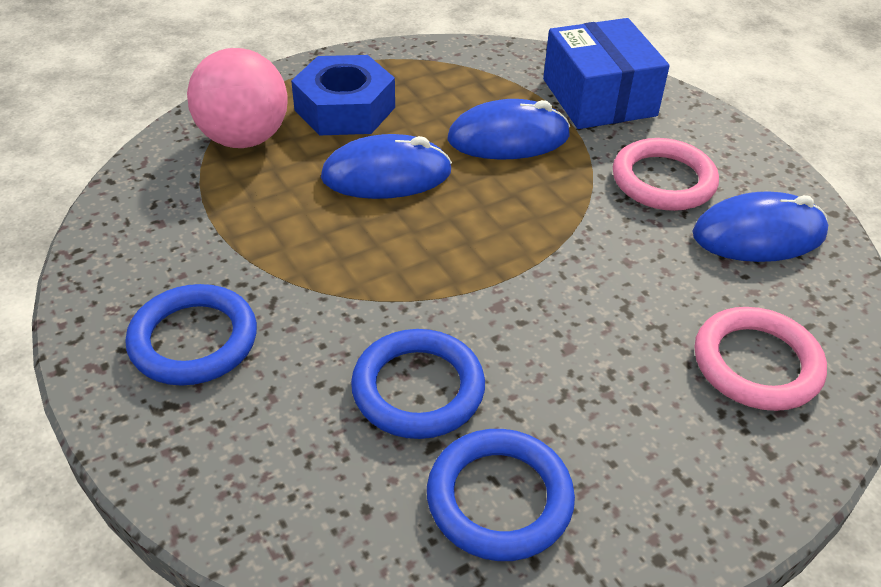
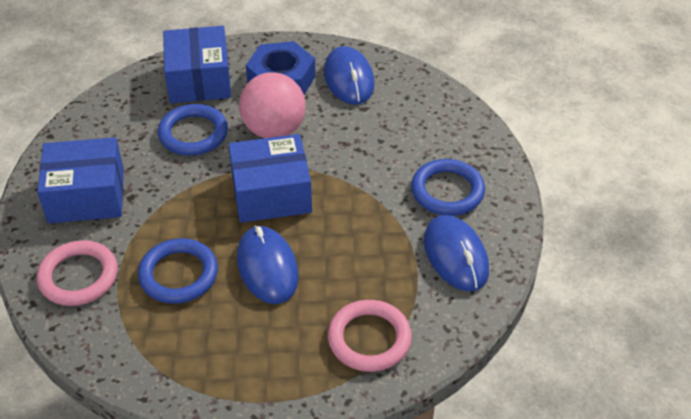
blue box: [543,18,670,129] = 1 -> [37,137,124,223] [163,26,231,103] [228,134,312,223] = 3

